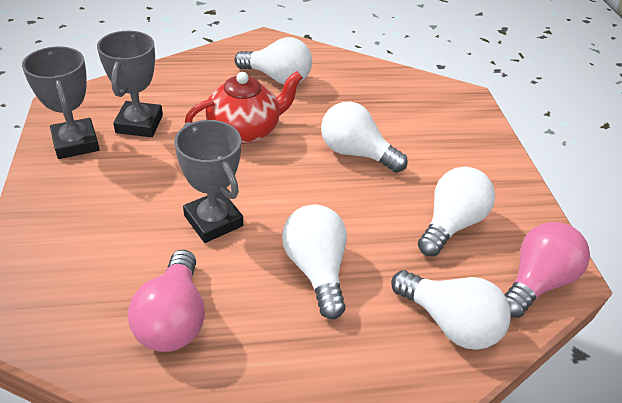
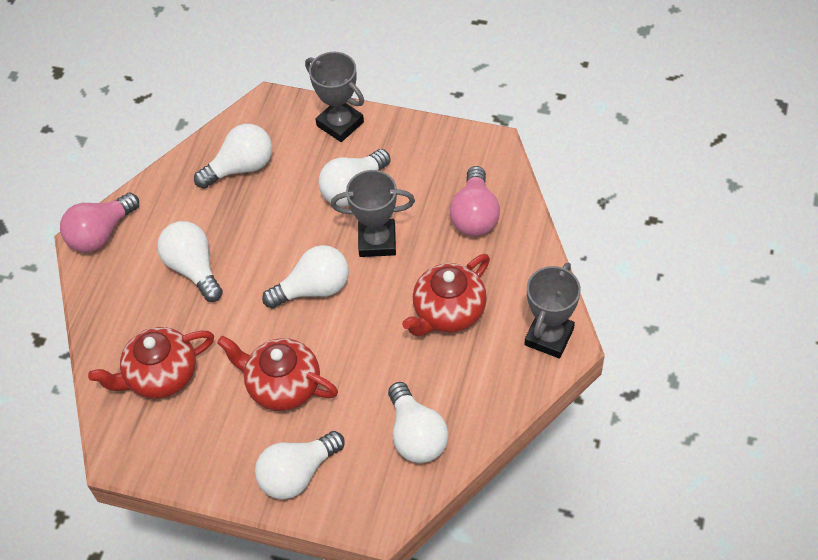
red teapot: [185,71,303,144] = 1 -> [88,327,214,399] [217,336,338,411] [402,254,490,336] = 3
white light bulb: [235,37,312,84] [282,204,347,319] [321,102,408,173] [391,270,511,350] [418,167,495,256] = 5 -> [157,221,223,302] [194,124,272,189] [255,431,345,500] [262,245,349,309] [318,149,391,207] [388,382,448,463] = 6

